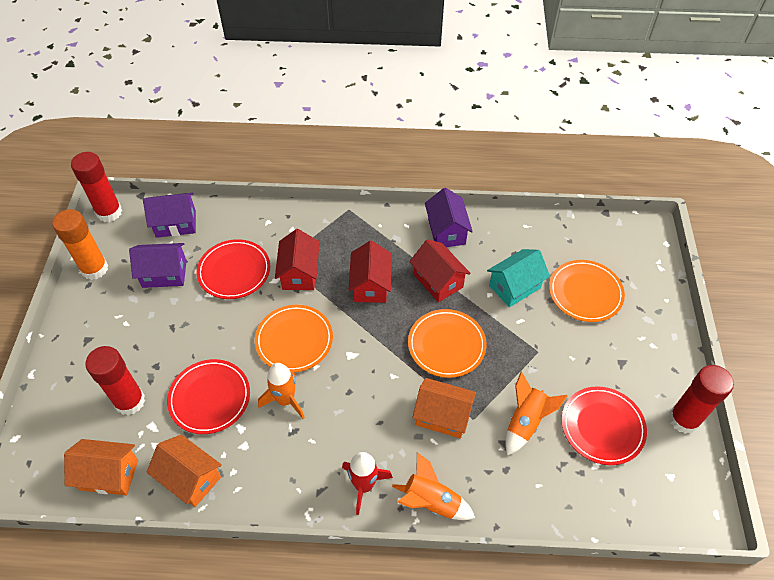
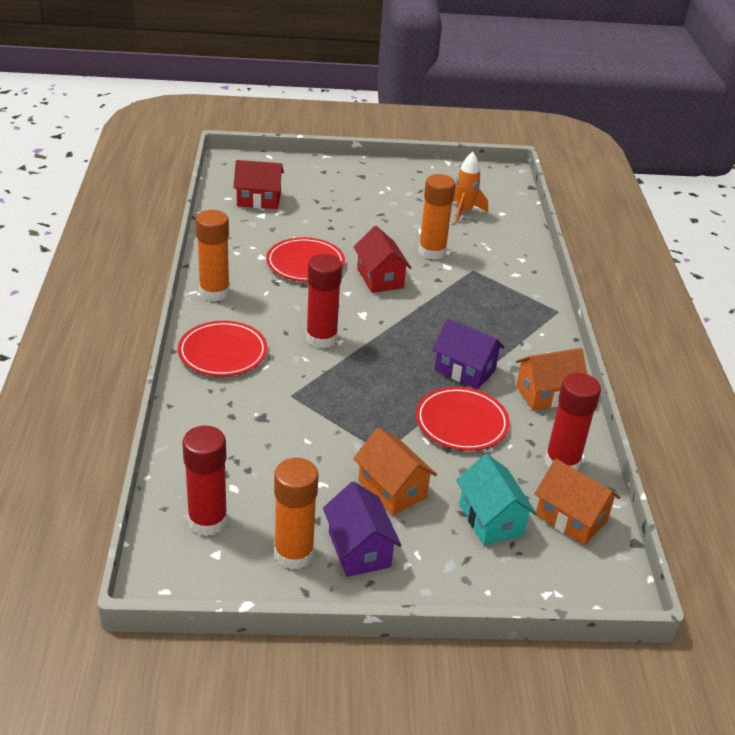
orange glue stick: [52,209,108,280] = 1 -> [196,210,230,302] [274,458,318,570] [418,174,456,260] = 3
orange plate: [255,305,333,372] [408,309,486,378] [549,260,625,322] = 3 -> none = 0
orange rocket: [258,363,305,419] [392,452,475,520] [505,372,568,456] = 3 -> [453,152,488,223] = 1
purple house: [129,243,187,288] [143,193,196,238] [425,188,473,247] = 3 -> [323,482,401,577] [432,318,505,390] = 2
red house: [275,229,320,290] [349,241,392,303] [409,239,471,302] = 3 -> [233,160,284,209] [354,226,411,293] = 2
red rocket: [342,452,393,515] = 1 -> none = 0

